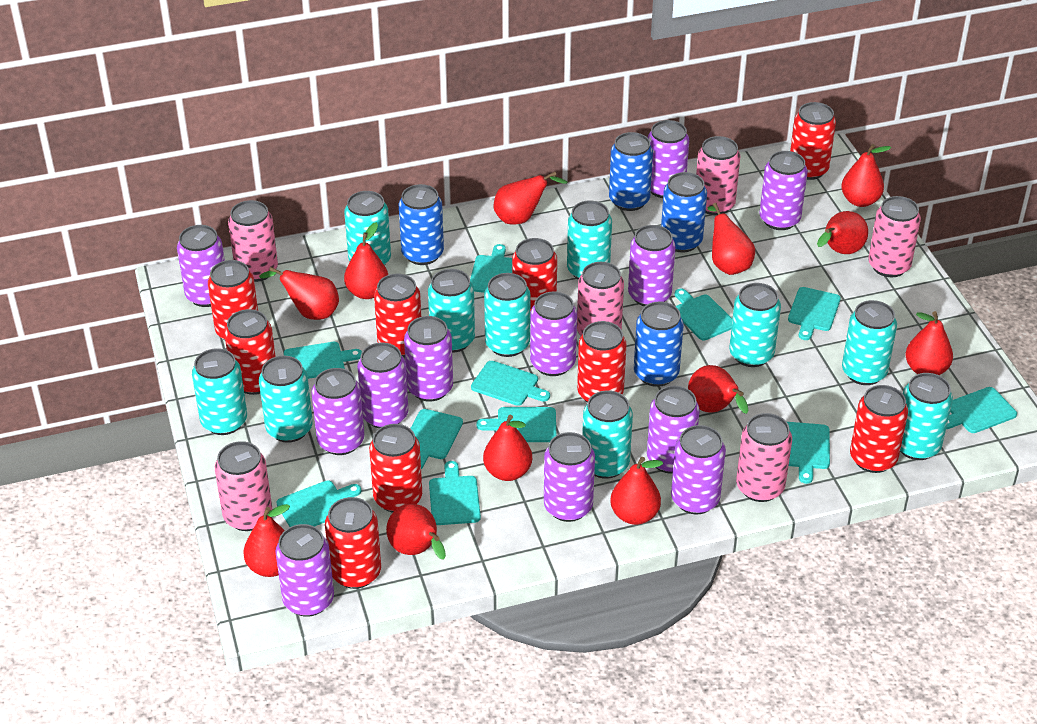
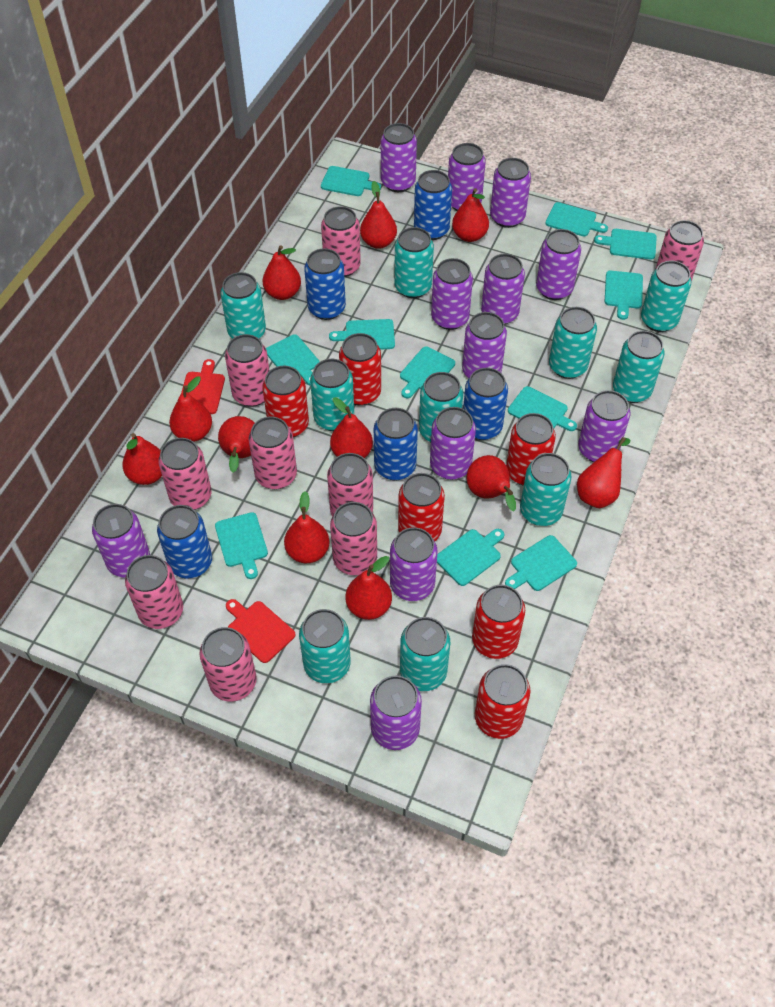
blue can: [399,184,444,265] [609,132,653,211] [634,301,684,387] [661,172,707,253] = 4 -> [157,505,212,579] [304,248,346,320] [374,408,418,480] [414,170,452,240] [463,368,508,440] = 5
pink can: [215,441,272,531] [228,200,278,282] [577,262,624,336] [696,136,740,215] [736,413,792,502] [868,196,921,277] = 6 -> [125,555,183,629] [158,438,211,510] [199,627,257,702] [225,334,270,407] [249,416,297,489] [321,206,361,277] [327,453,373,517] [330,502,377,575] [656,220,704,282] = 9
red can: [208,260,258,340] [224,309,276,395] [325,497,381,589] [369,424,422,513] [374,273,421,357] [512,238,557,318] [577,321,626,403] [790,102,836,180] [850,385,908,473] = 9 -> [262,366,309,437] [339,333,381,406] [398,473,445,541] [472,585,525,659] [475,664,531,739] [506,413,556,486] = 6
red cutting board: none = 0 -> [181,359,225,414] [226,599,295,663] = 2
red pear: [243,504,290,577] [259,267,339,320] [344,222,388,299] [386,504,446,560] [483,415,532,481] [494,172,568,224] [610,457,663,525] [688,365,748,414] [708,203,755,275] [817,211,868,254] [841,144,891,207] [905,311,953,375] = 12 -> [122,433,162,485] [169,376,212,442] [218,416,255,473] [262,245,301,300] [284,491,329,563] [330,397,373,458] [345,556,392,620] [360,181,397,249] [452,188,489,242] [467,455,516,511] [577,437,630,508] = 11

